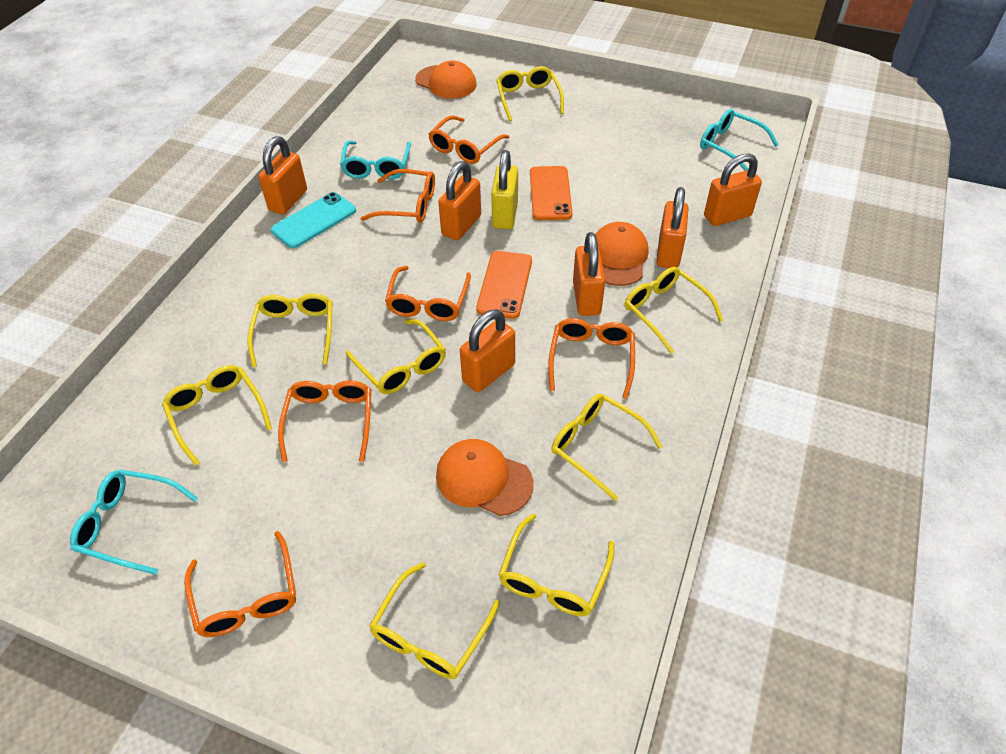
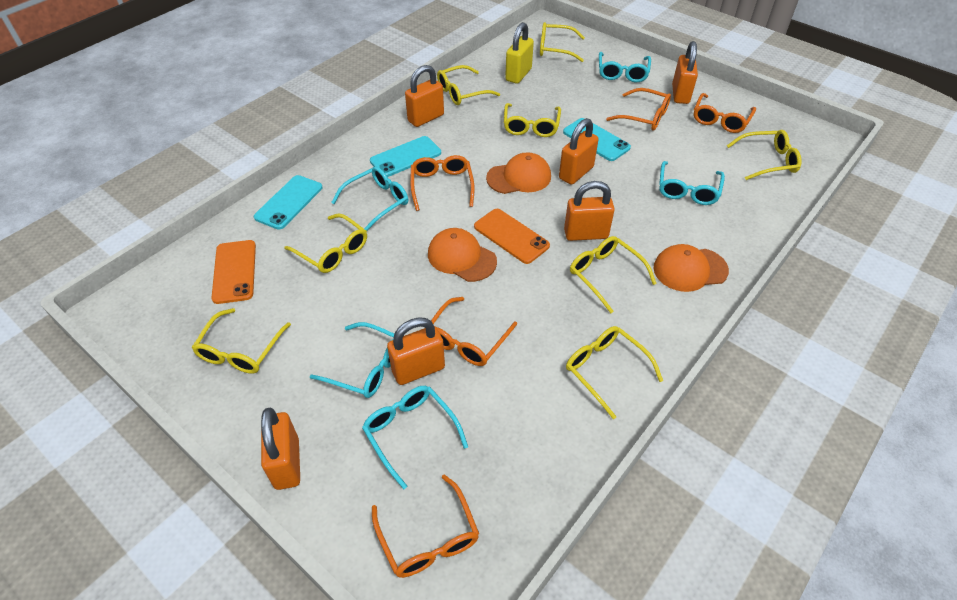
orange glasses: [184,531,296,637] [278,380,371,462] [360,169,435,223] [385,266,471,321] [429,115,510,164] [548,318,635,399] = 6 -> [372,474,479,578] [410,155,474,211] [431,297,517,366] [606,88,671,131] [694,93,756,133] = 5
turquoise glasses: [70,469,198,575] [340,141,411,179] [700,109,779,171] = 3 -> [310,322,394,398] [331,166,408,231] [362,386,468,489] [599,52,651,82] [659,161,725,205] = 5
turquoise phone: [271,192,356,249] = 1 -> [254,175,323,230] [370,136,441,177] [563,118,631,161] = 3

